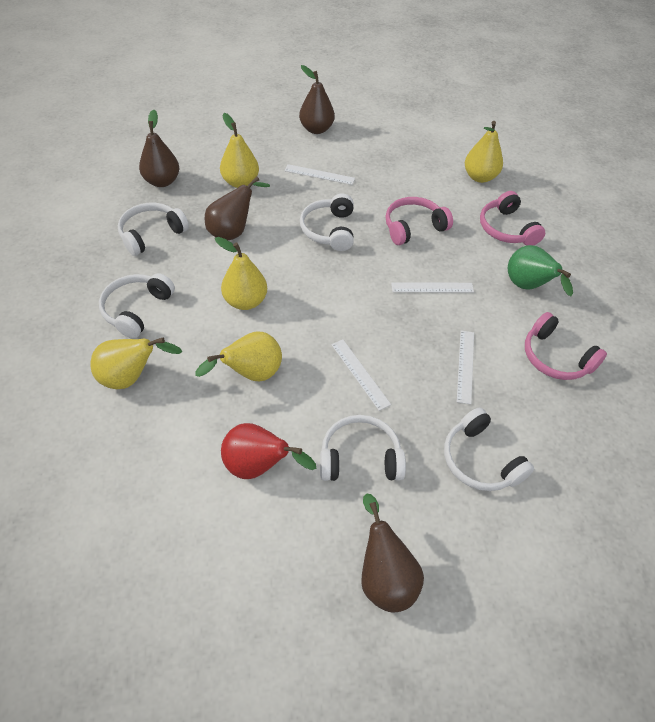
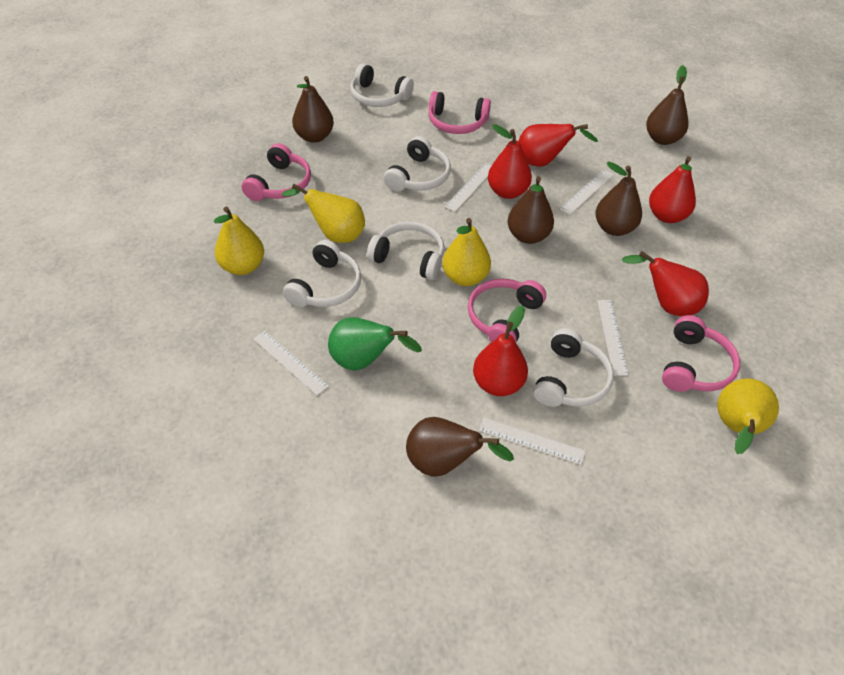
brown pear: [139,110,179,187] [205,176,270,241] [299,65,335,134] [361,493,424,612] = 4 -> [292,76,334,143] [406,417,514,477] [507,176,554,244] [595,162,642,236] [646,65,688,145] = 5
pink headphones: [385,197,453,245] [480,191,545,246] [525,312,607,380] = 3 -> [241,143,311,201] [429,91,491,134] [468,279,546,343] [662,315,740,392] = 4
red pear: [221,423,316,479] = 1 -> [473,305,528,396] [488,124,532,199] [518,124,598,167] [622,251,709,316] [649,156,696,223] = 5
white ruler: [285,164,355,185] [331,340,391,411] [391,282,474,293] [457,330,474,404] = 4 -> [253,331,329,396] [445,163,492,212] [479,418,586,465] [560,169,614,215] [597,300,629,376] = 5
yellow pear: [90,338,182,389] [195,332,282,381] [215,237,267,310] [220,113,259,188] [465,121,503,183] = 5 -> [214,207,264,275] [282,184,365,243] [442,218,491,286] [717,378,779,454] = 4

